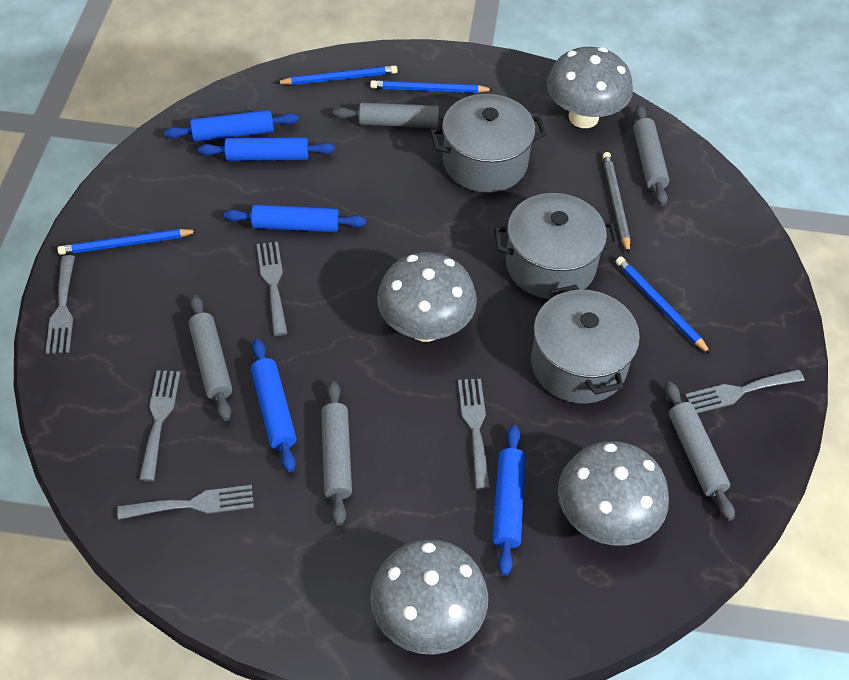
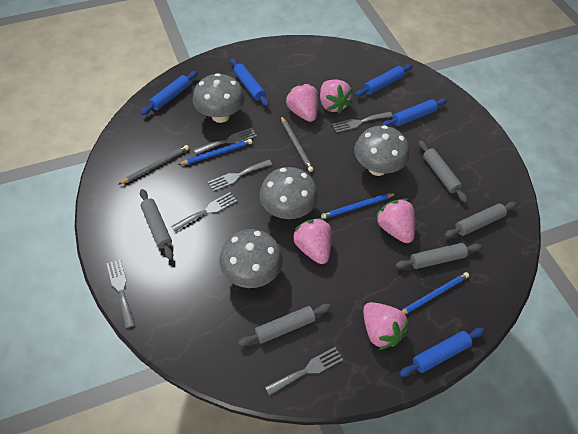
blue pencil: [57,229,198,255] [275,65,398,85] [370,80,494,93] [616,256,711,354] = 4 -> [178,139,252,165] [321,193,397,218] [402,272,469,314] = 3
grey pencil: [603,152,630,254] = 1 -> [118,145,189,185] [281,116,313,172] = 2
grey pot: [430,94,547,193] [494,193,619,299] [531,285,640,404] = 3 -> none = 0
pink strawberry: none = 0 -> [285,83,318,122] [292,218,332,264] [320,80,352,114] [363,302,409,350] [375,199,415,243] = 5

